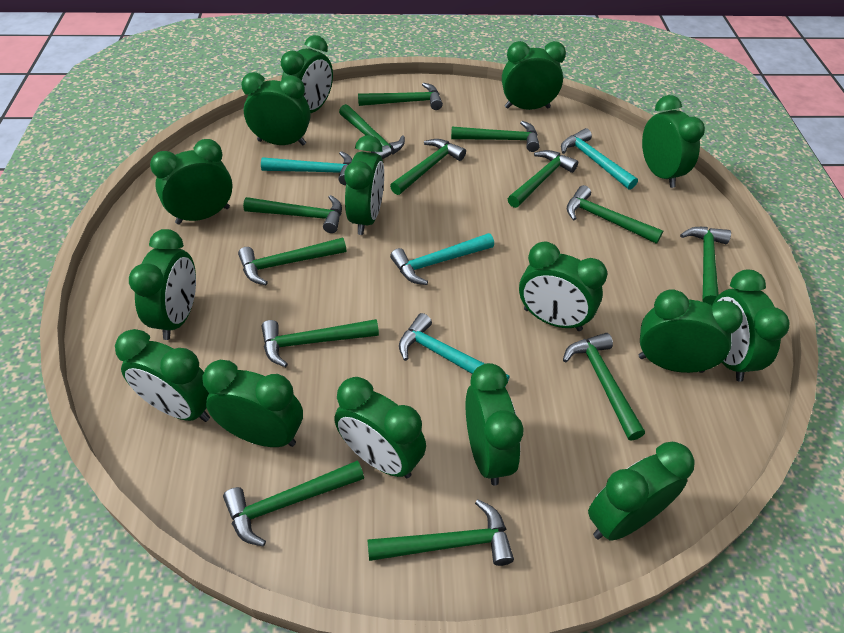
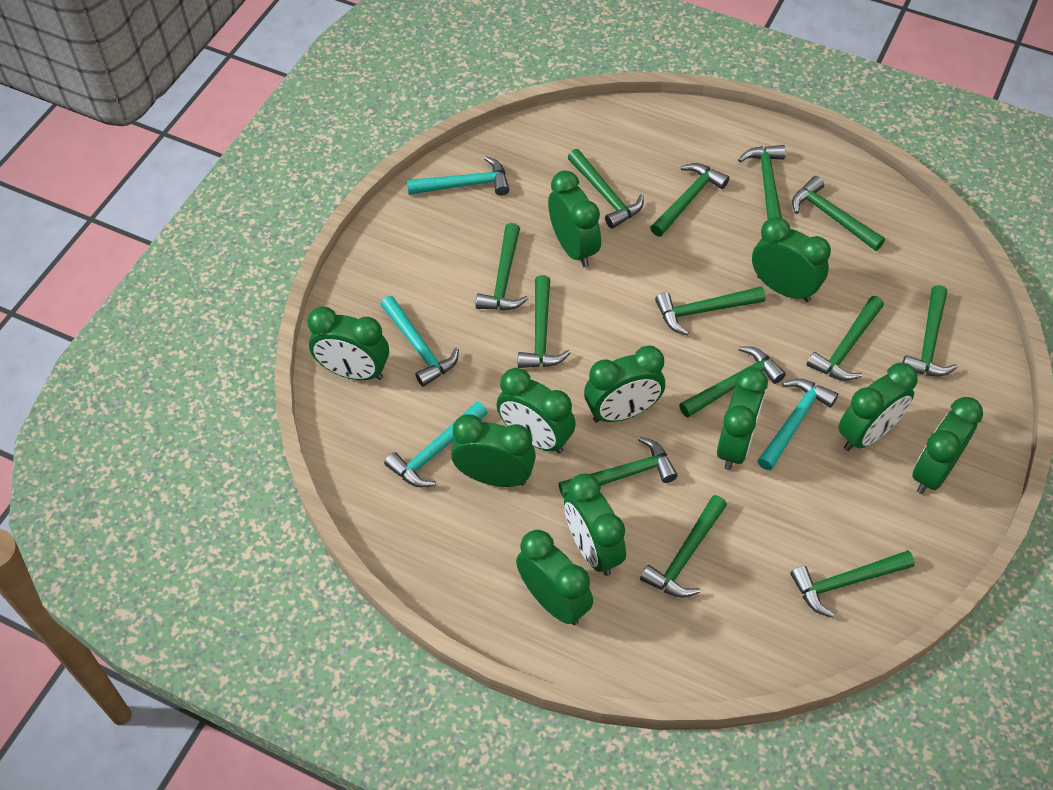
green clock: [115,329,210,422] [129,229,196,340] [150,139,233,225] [202,360,303,447] [241,72,310,145] [281,35,333,113] [334,377,426,478] [344,135,384,235] [465,363,523,485] [502,41,566,110] [519,242,607,331] [588,442,695,541] [639,289,743,373] [642,95,705,188] [712,270,789,382] = 15 -> [308,307,389,380] [451,414,536,487] [496,368,576,453] [516,530,593,625] [548,171,601,267] [564,474,626,576] [584,345,665,423] [717,367,768,470] [752,217,831,302] [838,363,917,451] [912,397,983,494] = 11

